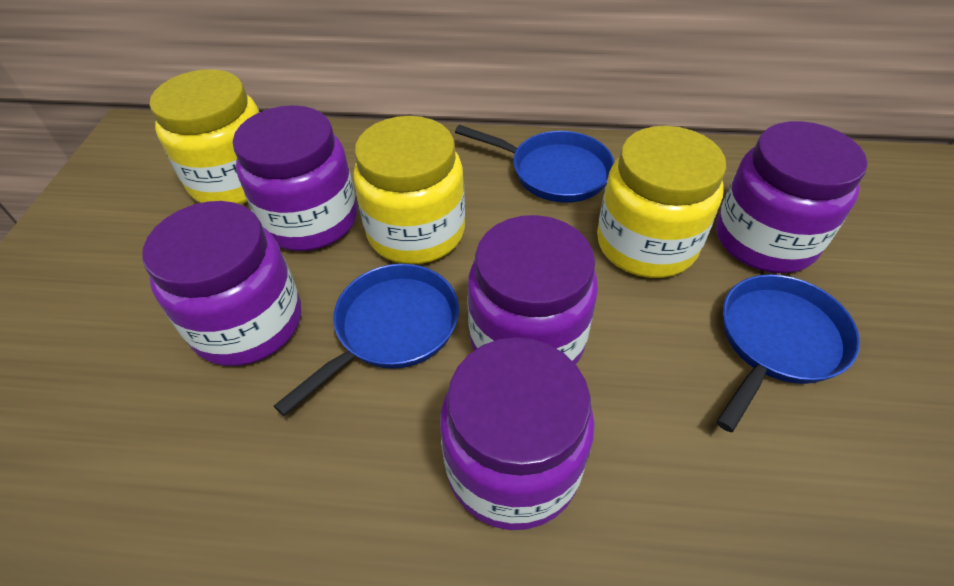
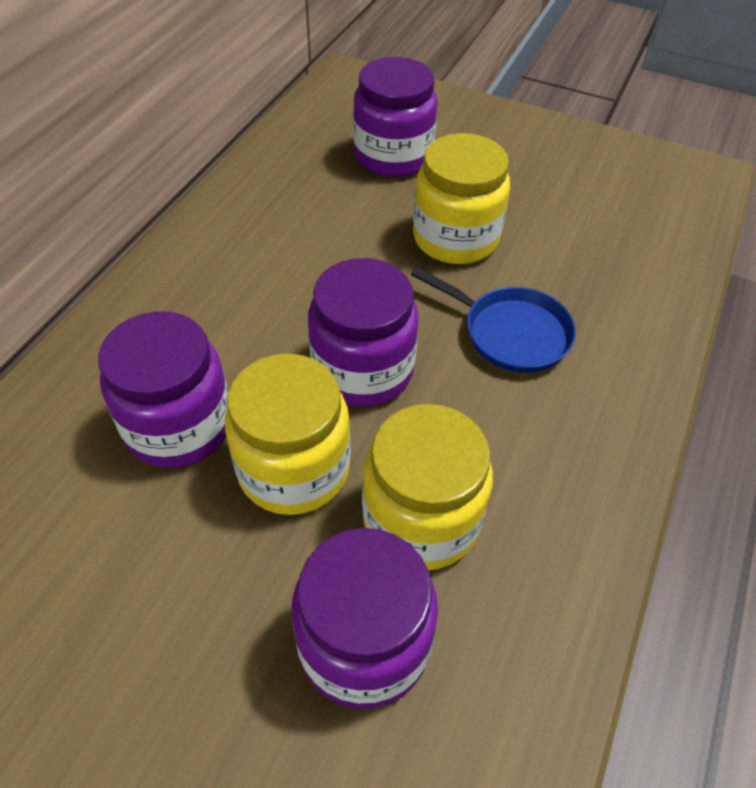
blue pan: [274,264,459,416] [455,125,614,203] [716,274,860,432] = 3 -> [411,267,576,373] = 1
purple jar: [142,201,301,366] [233,105,357,251] [440,337,595,530] [467,215,598,364] [716,121,868,273] = 5 -> [98,311,229,468] [291,528,438,709] [308,258,419,407] [353,57,438,177] = 4

